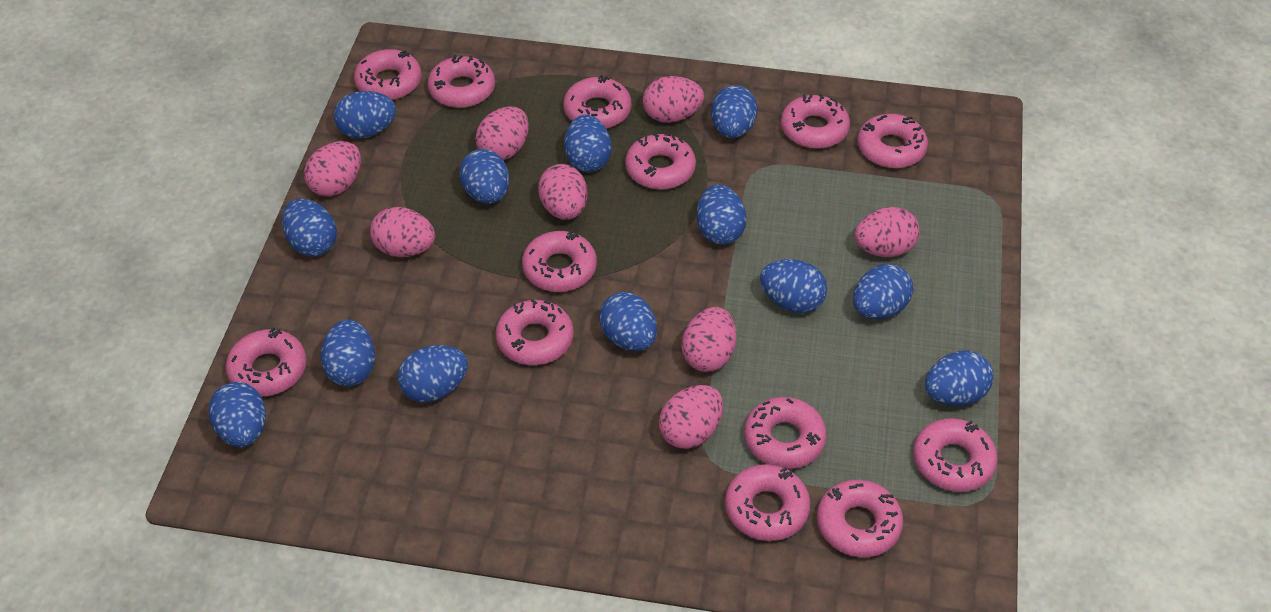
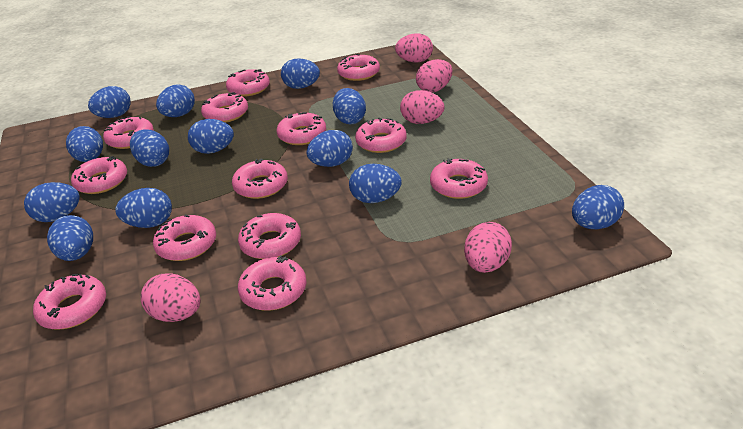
pink egg: [304,141,361,197] [370,207,435,257] [475,106,529,160] [538,164,588,220] [643,76,704,123] [659,385,723,449] [682,307,736,372] [854,207,919,257] = 8 -> [141,273,201,322] [395,33,433,62] [400,90,444,124] [416,59,452,93] [464,222,512,273] = 5

